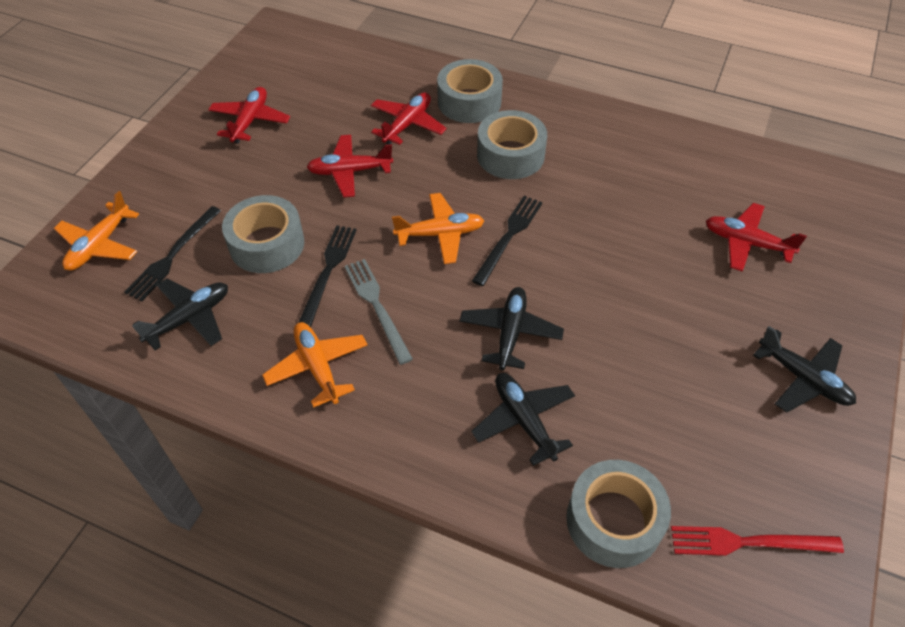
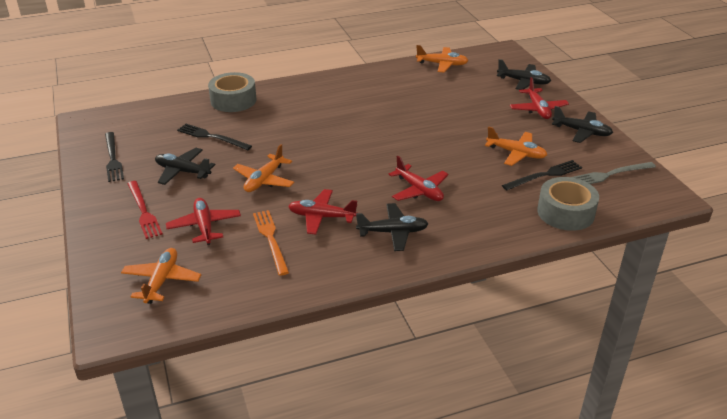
grey tape: [222,195,304,273] [437,59,503,123] [477,110,547,179] [566,460,671,568] = 4 -> [208,72,256,112] [537,177,599,231] = 2
orange fork: none = 0 -> [253,210,289,276] = 1
orange plane: [54,191,139,270] [262,322,368,408] [392,193,484,264] = 3 -> [121,248,201,304] [233,144,294,192] [416,45,468,73] [485,126,547,166] = 4

